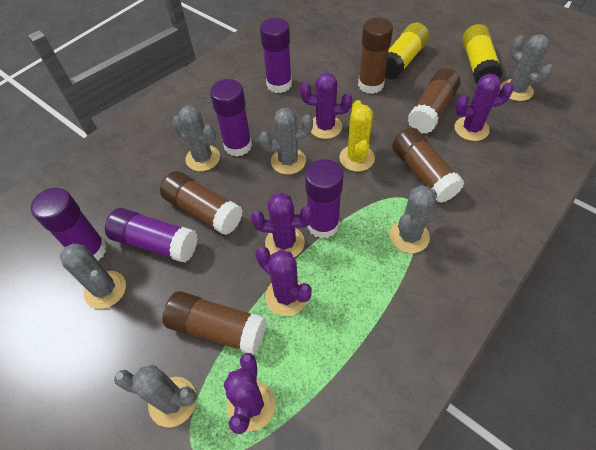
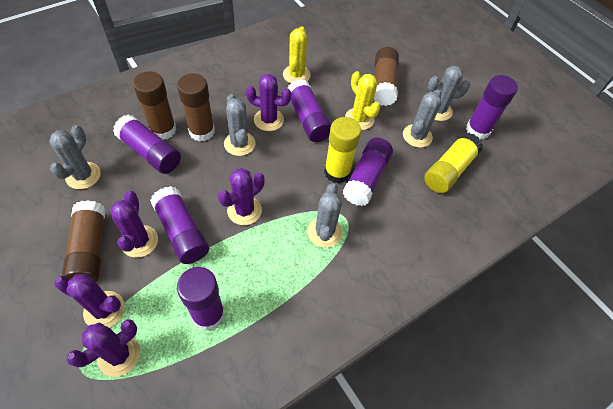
brown glue stick: [160,171,243,235] [162,291,266,355] [358,17,393,94] [392,128,465,203] [407,68,460,134] = 5 -> [62,200,106,282] [133,71,176,140] [177,73,215,142] [374,47,399,106] = 4
grey cactus: [60,243,126,309] [114,365,197,427] [172,105,220,171] [259,108,313,175] [389,185,437,253] [500,34,553,101] = 6 -> [49,125,101,189] [224,94,256,156] [307,183,342,248] [403,90,441,148] [428,65,470,121] = 5
purple glue stick: [31,188,107,261] [105,208,198,263] [210,79,252,157] [260,18,292,93] [305,159,343,239] = 5 -> [113,115,181,174] [150,186,209,264] [177,267,225,331] [288,79,331,142] [343,138,393,206] [466,75,518,140] = 6
yellow cactus: [339,100,375,172] = 1 -> [283,26,311,83] [345,71,380,130] = 2

